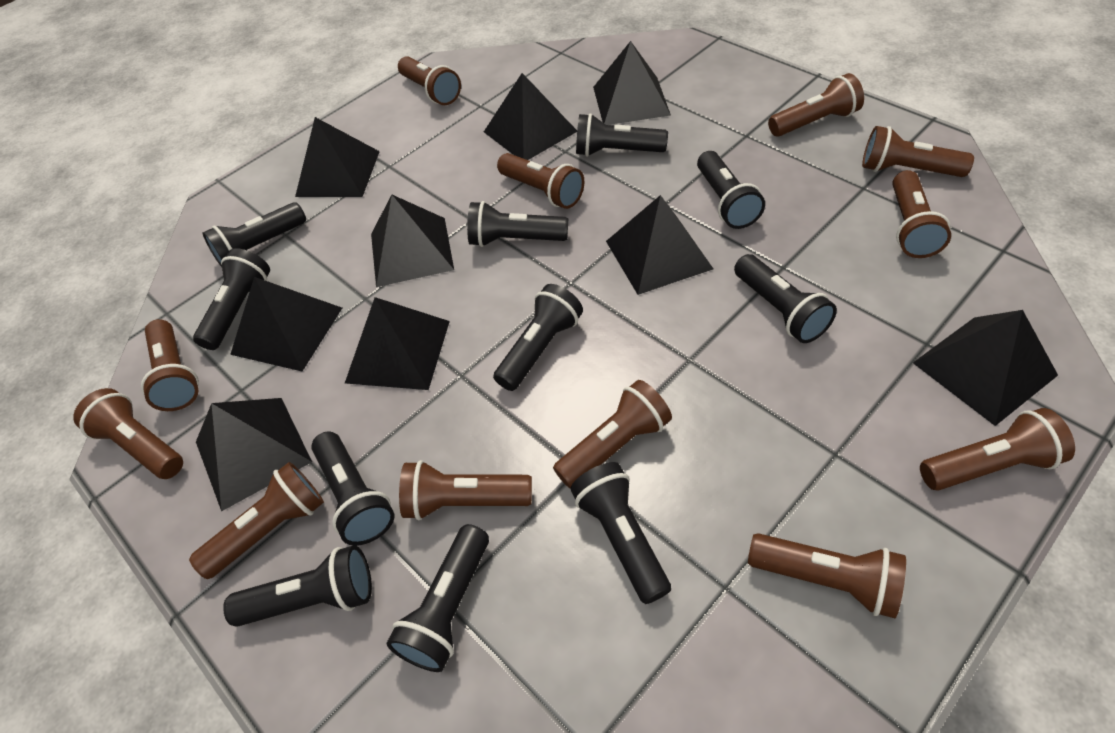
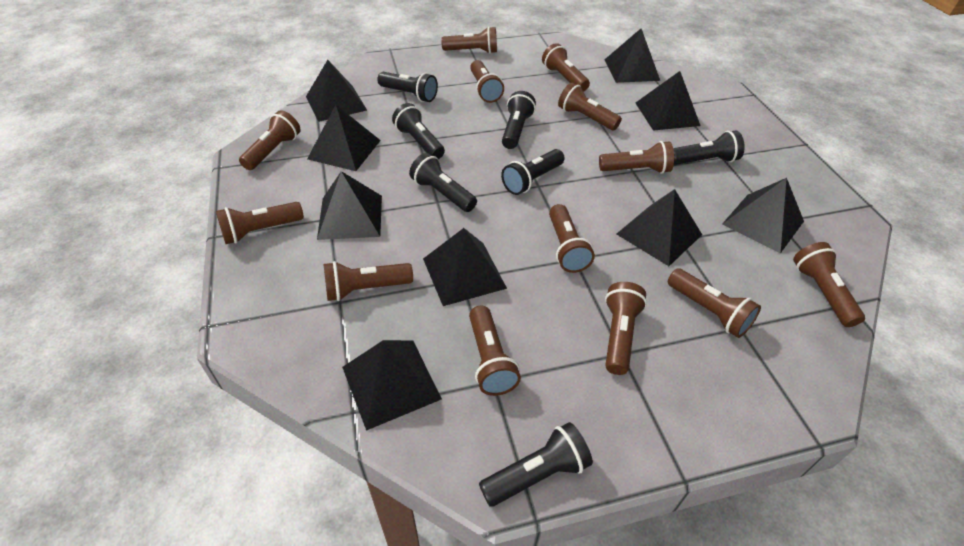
black flashlight: [193,248,270,350] [202,202,306,267] [223,545,372,627] [311,432,394,546] [386,524,489,672] [467,201,568,247] [493,284,583,391] [570,462,671,604] [576,113,668,157] [697,151,765,229] [734,254,837,343] = 11 -> [377,72,438,102] [392,103,445,159] [409,153,477,212] [479,422,593,507] [501,149,565,195] [502,91,536,149] [673,131,745,165] = 7
brown flashlight: [73,388,183,479] [141,319,199,411] [189,462,324,579] [398,56,461,105] [399,460,532,520] [497,153,584,209] [553,380,672,488] [748,533,906,618] [768,73,864,137] [862,126,974,177] [892,170,951,258] [920,408,1075,491] = 12 -> [216,202,304,244] [239,110,301,170] [323,261,413,301] [441,27,497,54] [469,305,521,396] [470,60,504,103] [542,43,590,92] [549,204,595,273] [558,83,622,130] [599,141,674,174] [605,282,647,375] [668,268,761,338] [793,242,865,327] = 13

